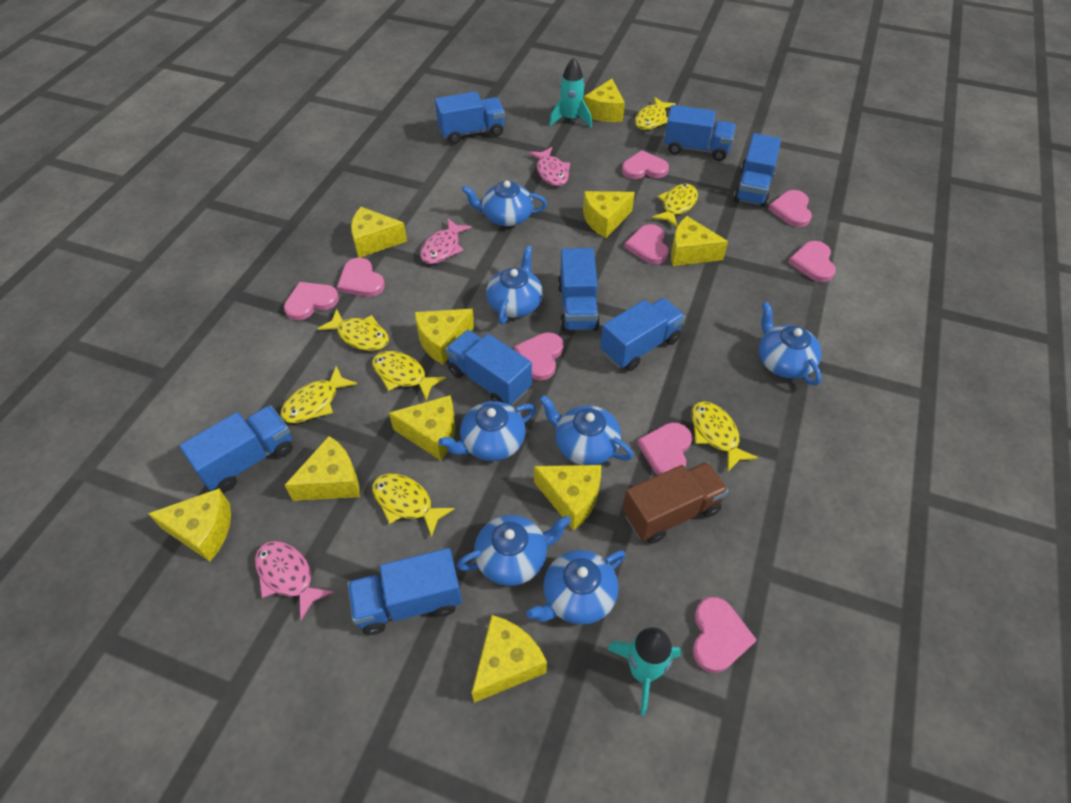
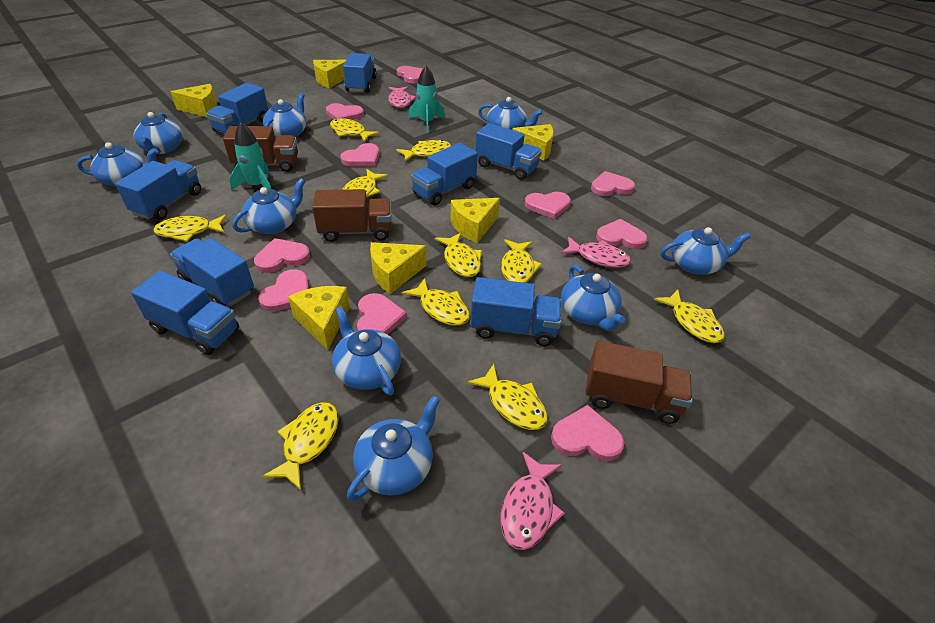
blue teapot: [438,401,536,461] [457,515,571,586] [462,181,547,226] [486,245,543,324] [526,550,626,625] [539,395,633,465] [759,302,822,385] = 7 -> [77,142,158,187] [134,112,183,154] [232,179,305,234] [263,93,306,137] [332,306,401,395] [347,395,440,501] [478,97,543,130] [561,265,625,331] [661,227,751,274] = 9
brown truck: [623,462,729,544] = 1 -> [223,126,298,172] [312,189,391,242] [585,341,692,424] = 3
pink heart: [284,282,339,321] [337,258,385,297] [514,332,564,381] [622,150,669,179] [624,224,669,264] [637,423,692,475] [692,597,757,673] [768,190,812,227] [788,241,836,282] = 9 -> [254,238,310,273] [258,269,309,312] [326,103,364,120] [340,143,380,166] [357,293,407,335] [397,66,423,83] [525,192,571,219] [551,405,625,461] [591,171,635,196] [596,219,647,249] = 10
yellow cheese: [148,488,231,562] [284,436,360,501] [351,207,407,258] [389,395,455,461] [415,309,474,365] [472,615,547,703] [534,465,601,530] [583,191,635,238] [584,79,625,122] [671,216,728,266] = 10 -> [171,84,217,117] [288,286,350,350] [313,60,346,88] [370,242,427,294] [450,198,500,243] [512,124,554,160] = 6
yellow fish: [281,366,357,423] [318,309,389,351] [372,351,446,401] [372,474,455,537] [635,97,676,130] [652,184,698,227] [691,401,758,471] = 7 -> [153,215,226,241] [262,402,339,490] [330,118,379,142] [342,169,388,197] [396,140,451,161] [402,278,470,326] [435,233,482,277] [467,364,548,430] [501,239,542,283] [654,290,725,343] = 10

